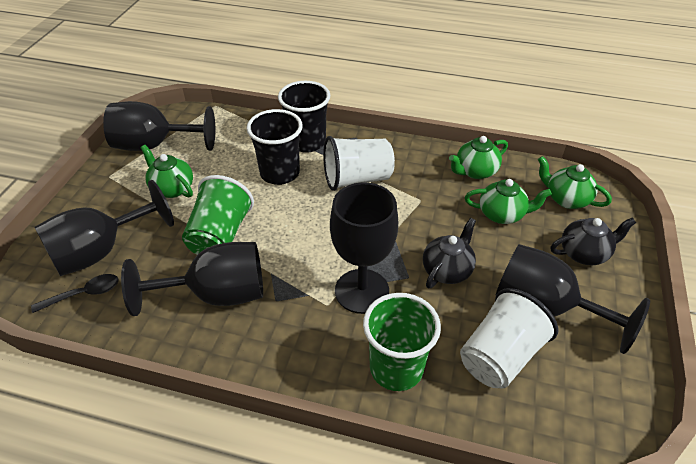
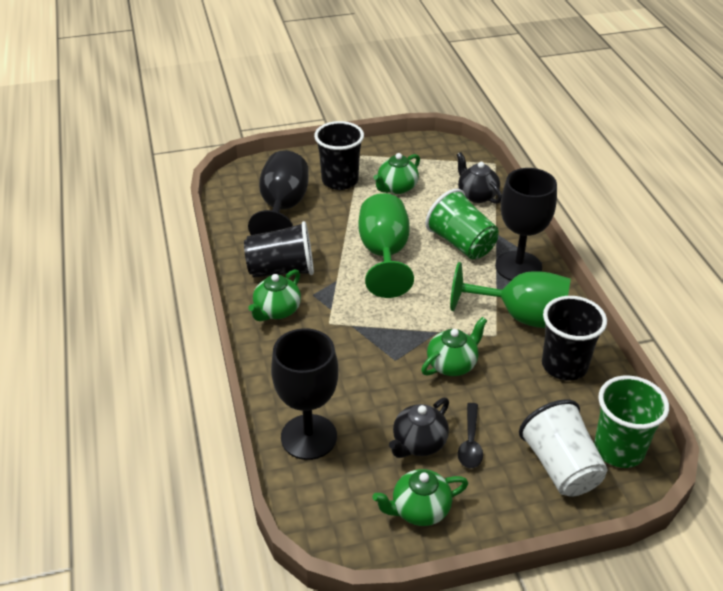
black cup: [247,109,303,185] [278,81,330,153] = 2 -> [244,221,314,277] [314,121,364,190] [542,296,607,380] = 3
black goblet: [35,180,174,276] [103,101,215,151] [121,242,263,316] [330,182,398,314] [496,244,650,354] = 5 -> [248,150,309,235] [271,328,338,460] [495,168,557,281] = 3
green goblet: none = 0 -> [359,193,414,298] [450,262,571,328] = 2
white cup: [323,136,395,191] [460,288,558,389] = 2 -> [519,399,608,497] = 1

